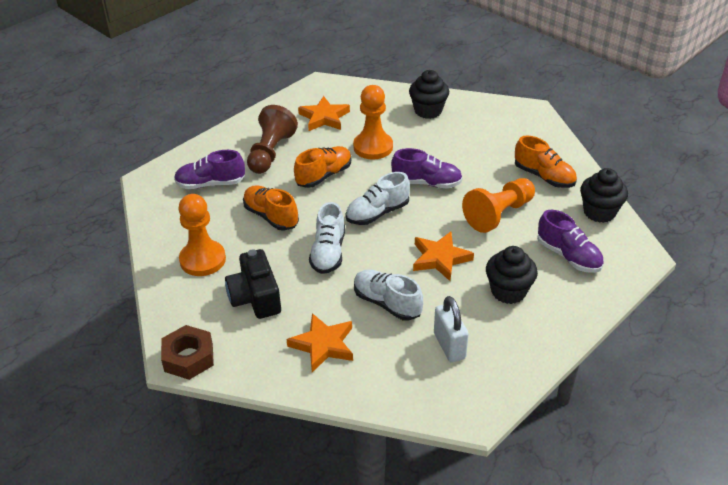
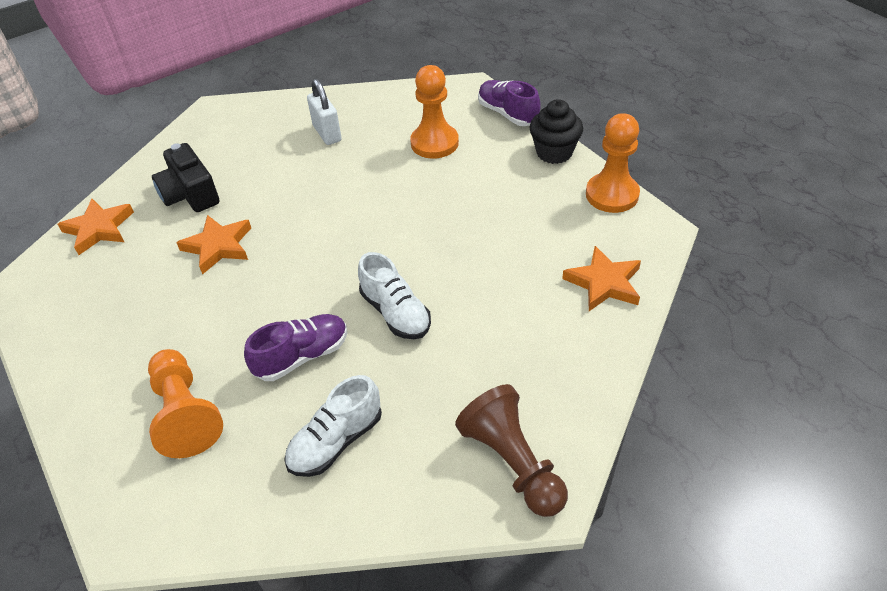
black cupcake: [409,70,449,119] [486,246,538,304] [580,168,628,223] = 3 -> [529,99,583,164] = 1
brown nut: [161,325,214,380] = 1 -> none = 0
orange shoe: [243,185,299,231] [294,146,352,188] [515,135,577,188] = 3 -> none = 0
purple shoe: [174,150,245,189] [391,148,462,188] [537,210,604,273] = 3 -> [244,314,347,381] [478,80,541,126] = 2
white shoe: [309,202,345,274] [346,172,410,225] [354,270,423,321] = 3 -> [284,375,382,477] [358,252,431,339] = 2

